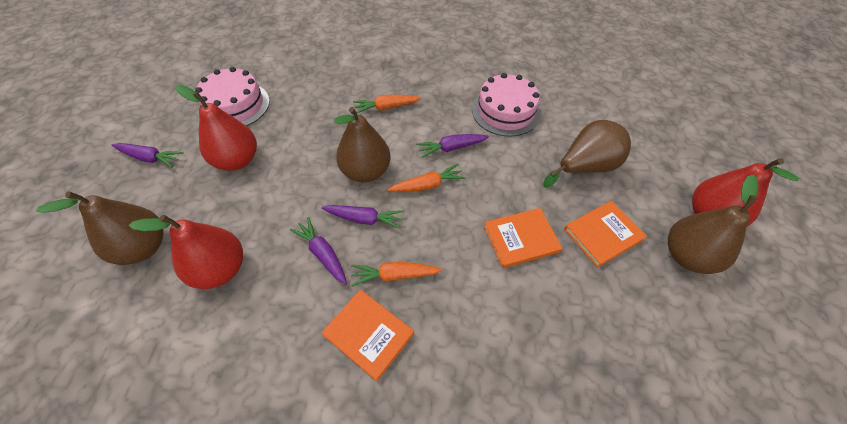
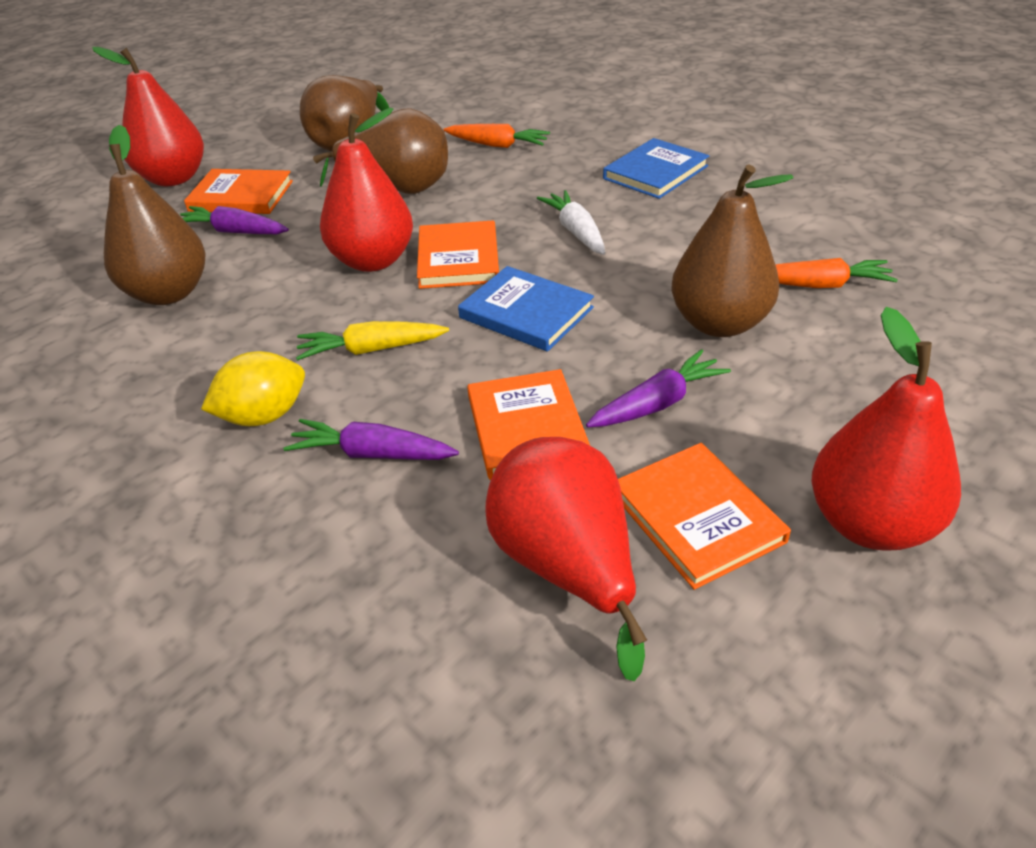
blue book: none = 0 -> [458,266,594,352] [603,138,709,199] = 2
orange book: [321,290,414,381] [484,208,562,268] [564,201,647,267] = 3 -> [184,169,293,214] [417,220,499,289] [467,369,590,480] [618,443,791,590] = 4
orange carrot: [351,262,442,287] [353,95,421,113] [387,164,465,192] = 3 -> [443,124,550,148] [775,258,898,288] = 2
pink cake: [195,67,270,126] [472,73,540,137] = 2 -> none = 0
purple carrot: [112,143,183,167] [290,217,347,285] [322,205,404,229] [416,134,489,158] = 4 -> [180,206,289,234] [284,419,459,460] [586,349,731,427] = 3
red pear: [129,215,243,289] [175,85,257,171] [692,158,799,227] = 3 -> [92,47,204,186] [320,108,413,272] [485,437,647,681] [811,307,961,551] = 4
white carrot: none = 0 -> [537,190,605,255] = 1
yellow carrot: none = 0 -> [296,321,449,361] = 1
yellow lemon: none = 0 -> [201,351,305,426] = 1

